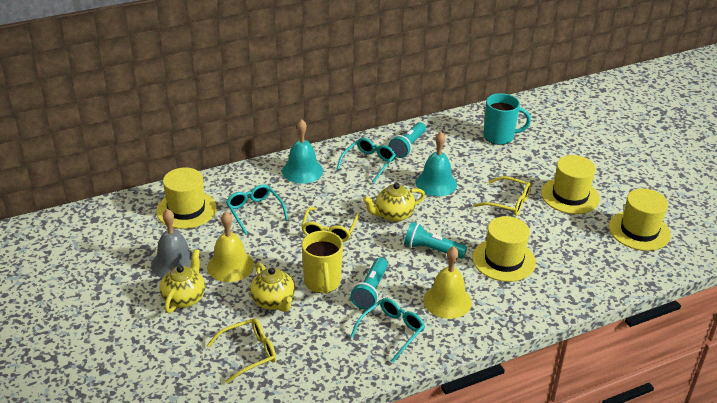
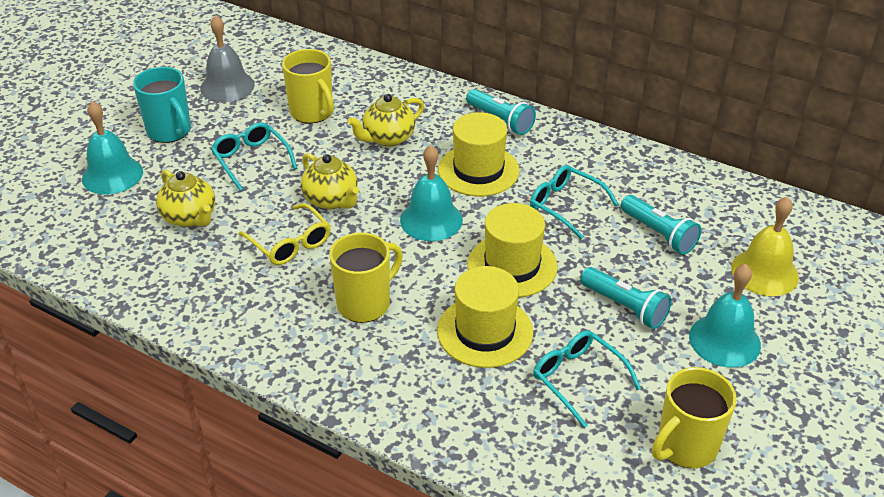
turquoise bell: [282,119,323,184] [416,132,457,196] = 2 -> [82,101,143,195] [400,145,463,241] [689,264,761,368] = 3
yellow bell: [207,212,254,282] [423,246,472,319] = 2 -> [731,197,799,296] = 1
yellow glasses: [207,318,276,383] [301,207,359,242] [474,176,531,216] = 3 -> [239,203,331,265] = 1
yellow hat: [156,168,217,229] [472,216,536,282] [541,155,600,214] [609,189,671,251] = 4 -> [437,266,533,368] [438,112,520,196] [467,203,558,298] = 3
yellow mug: [302,231,343,294] = 1 -> [282,49,334,123] [329,232,403,323] [652,367,737,468] = 3

